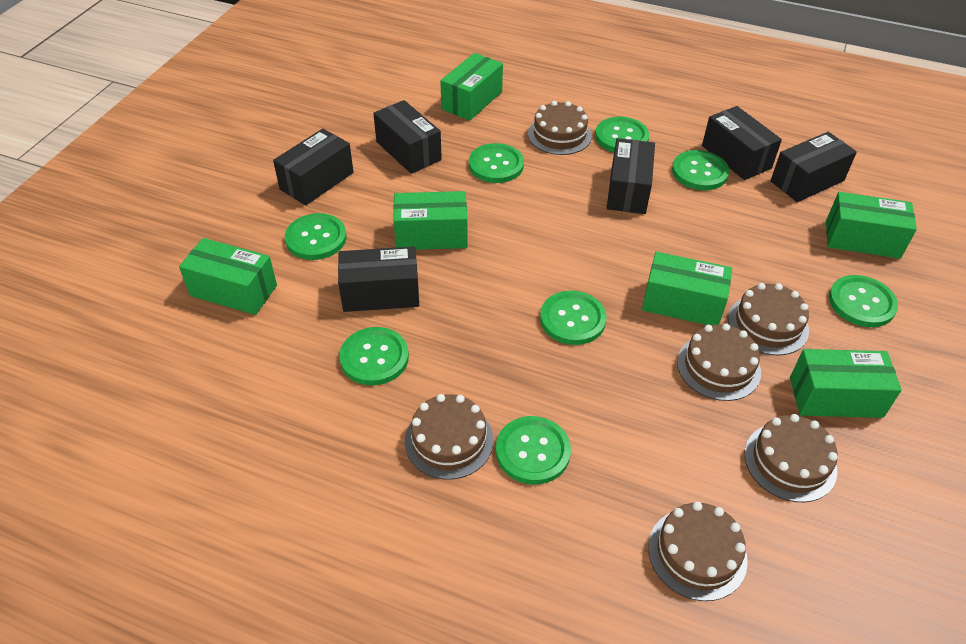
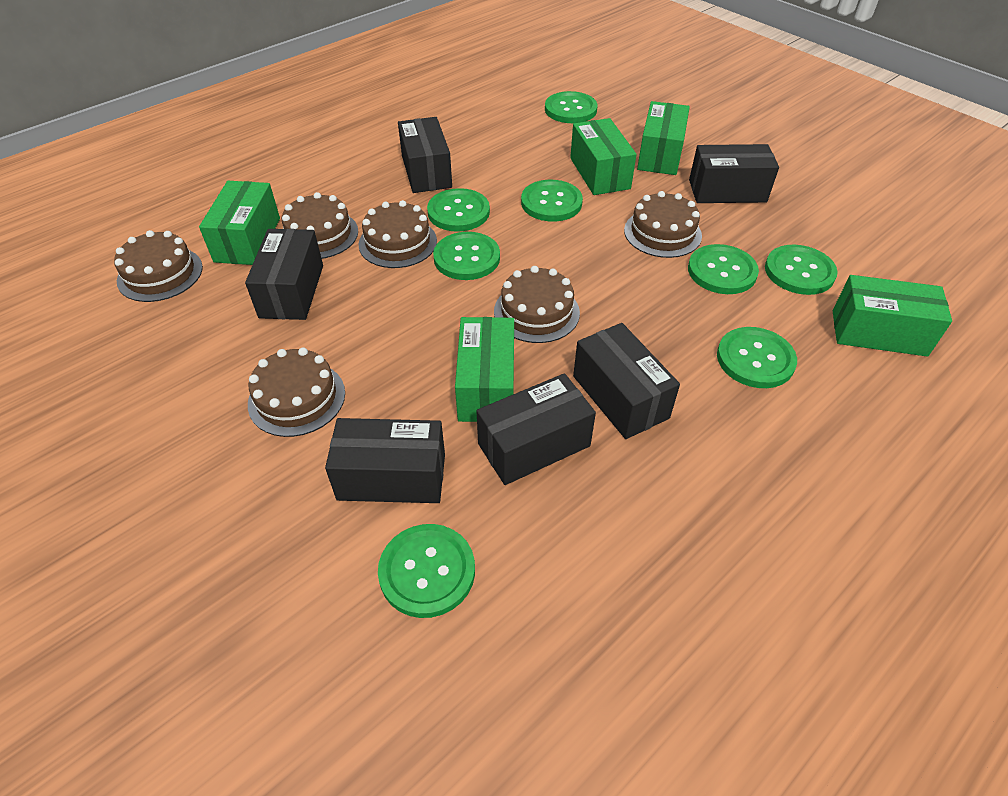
green box: [179,238,277,315] [393,191,468,250] [440,53,503,121] [642,252,732,325] [790,349,902,418] [826,192,917,259] = 6 -> [199,181,280,265] [455,317,514,422] [570,118,637,195] [637,101,690,175] [833,275,952,357] = 5

